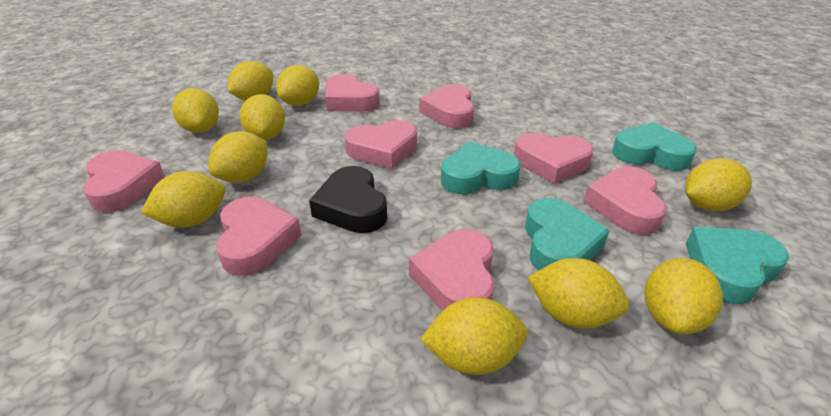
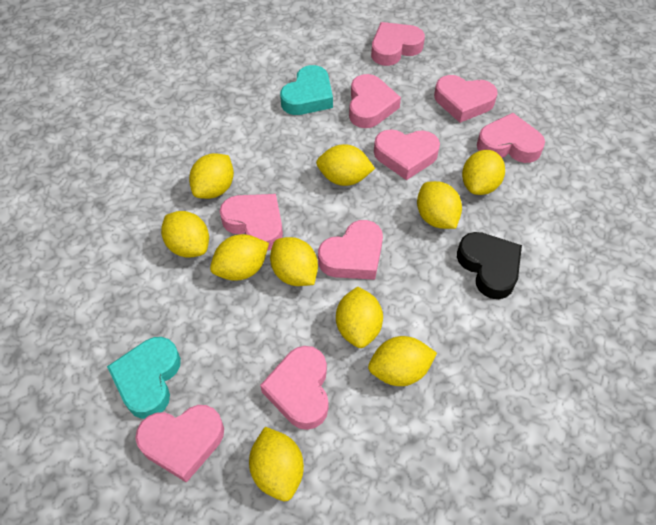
pink heart: [83,150,165,213] [216,197,301,276] [325,74,380,111] [345,120,417,169] [409,229,494,311] [419,84,474,128] [514,133,594,184] [584,167,666,235] = 8 -> [135,405,224,483] [220,194,283,251] [260,346,328,430] [318,220,383,280] [349,74,401,128] [371,22,425,66] [374,129,440,180] [434,75,498,123] [477,113,545,163] = 9
turquoise heart: [441,141,521,194] [525,198,610,270] [612,122,697,171] [686,227,789,304] = 4 -> [107,337,181,419] [280,65,333,115] = 2

